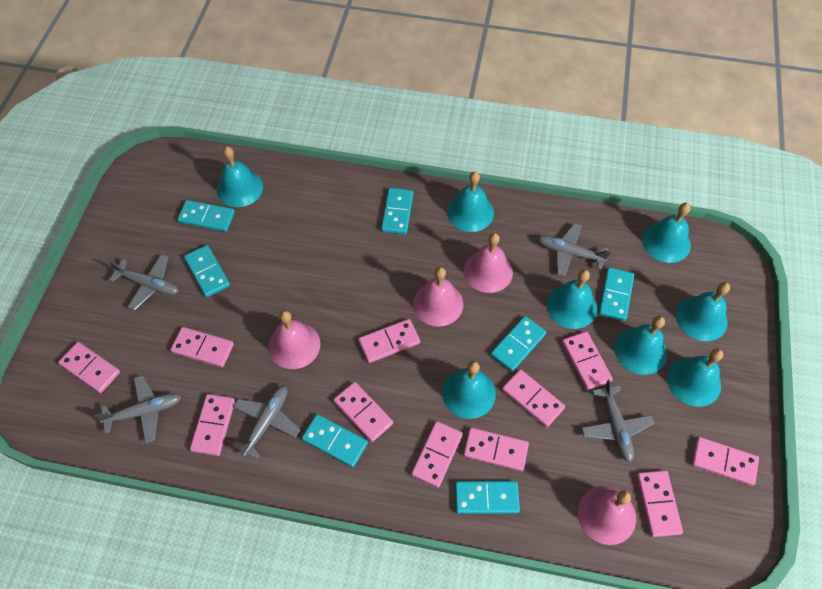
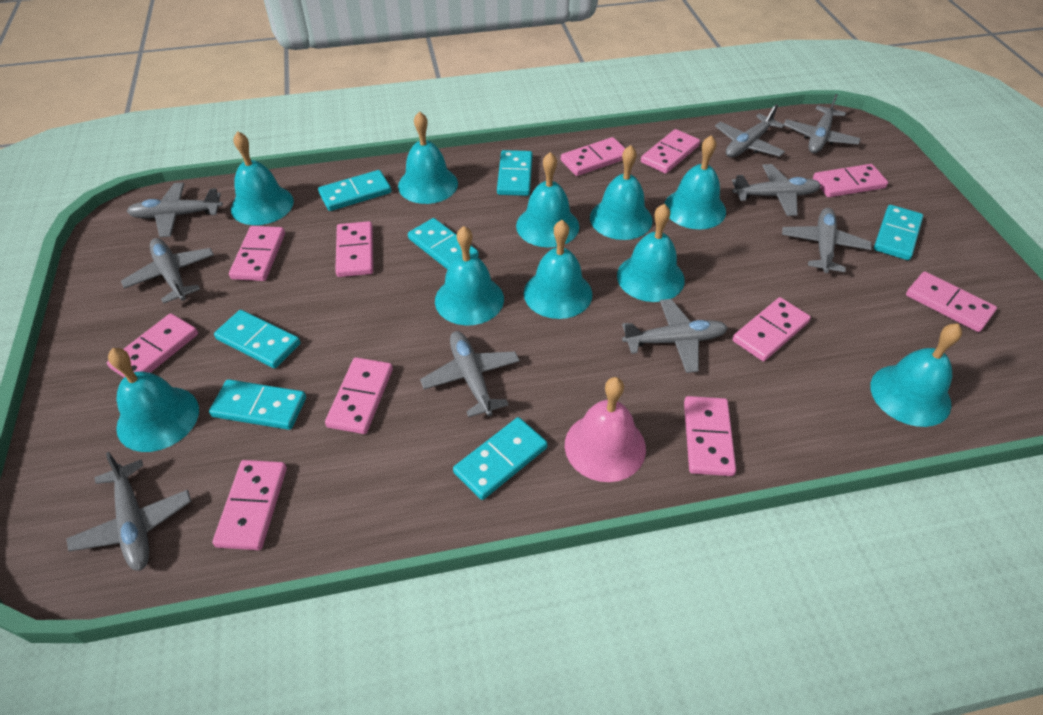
grey plane: [94,375,181,443] [109,254,179,310] [232,386,300,459] [537,223,611,276] [581,379,654,463] = 5 -> [66,452,191,571] [121,238,214,304] [127,183,223,237] [420,331,520,417] [622,299,728,373] [715,104,785,157] [732,164,821,216] [782,208,872,273] [784,94,861,153] = 9
pink bell: [268,310,320,369] [413,267,463,327] [464,233,513,293] [578,486,636,545] = 4 -> [565,377,646,482] = 1
turquoise bell: [217,146,263,207] [442,361,496,419] [447,171,494,232] [547,269,597,329] [615,316,667,375] [642,203,691,263] [667,349,723,407] [676,282,730,341] = 8 -> [108,348,199,452] [231,131,294,225] [398,111,458,204] [435,226,504,325] [516,152,579,247] [524,220,592,319] [590,145,653,240] [617,204,685,302] [664,135,726,229] [870,323,962,427] = 10

